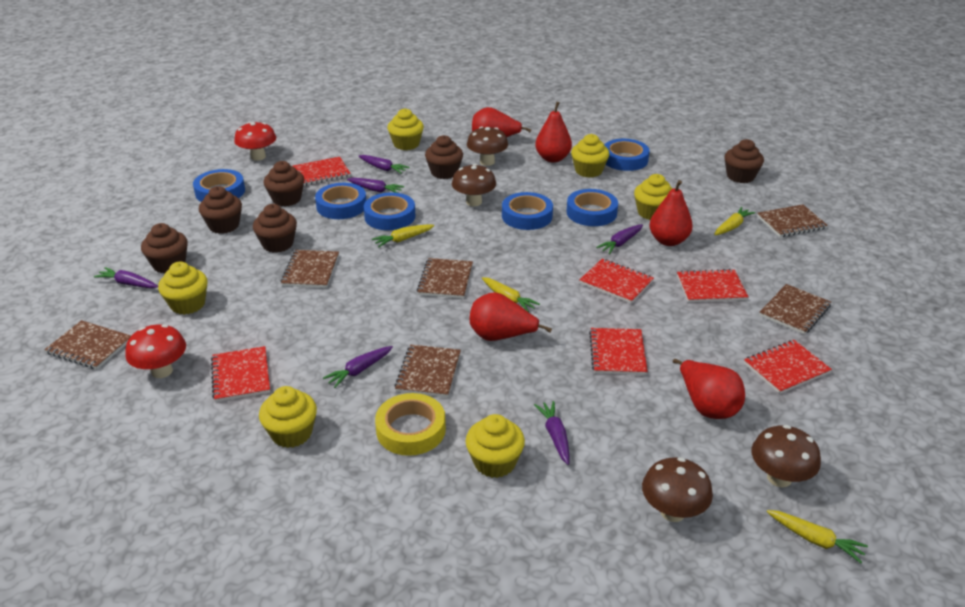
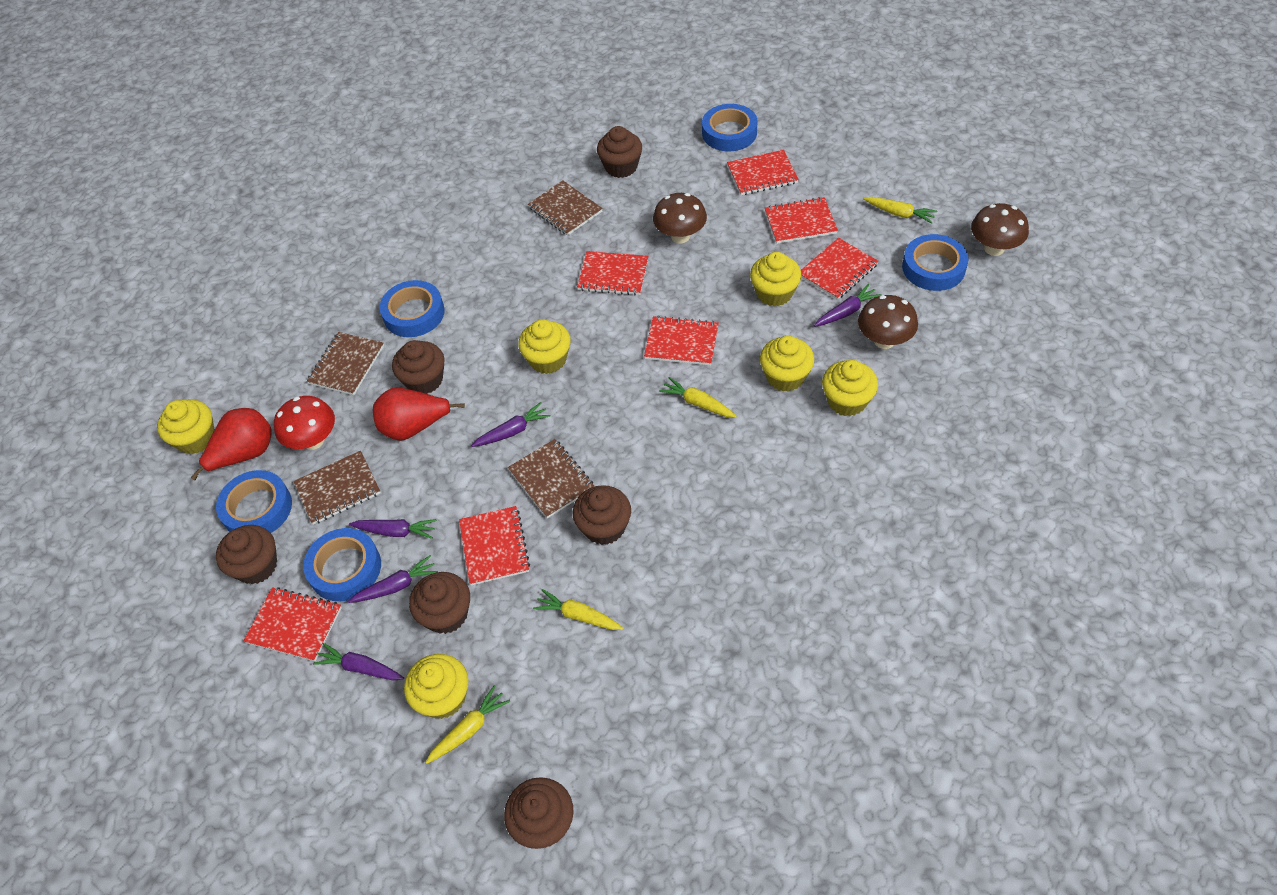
blue tape: [193,169,245,202] [315,183,366,219] [364,192,415,230] [502,192,553,230] [567,189,618,226] [604,139,650,171] = 6 -> [216,470,292,533] [303,528,381,601] [380,280,445,337] [702,104,757,151] [902,234,969,291] = 5
brown mushroom: [452,164,496,206] [467,127,508,166] [642,457,713,522] [751,425,821,488] = 4 -> [653,193,707,243] [858,295,918,349] [971,203,1029,256] = 3
brown notebook: [44,320,131,369] [281,250,339,288] [394,345,461,397] [417,258,473,299] [757,205,828,237] [759,284,831,335] = 6 -> [294,451,381,525] [307,332,384,395] [508,439,595,518] [528,181,603,236] = 4
purple carrot: [94,267,158,288] [323,346,393,388] [347,178,404,193] [359,155,409,174] [534,401,570,465] [596,224,643,254] = 6 -> [313,643,404,681] [348,555,438,603] [349,519,437,539] [471,402,550,447] [814,284,882,327] = 5
red mushroom: [125,324,186,378] [234,122,276,161] = 2 -> [274,396,335,450] = 1
red notebook: [211,346,270,402] [293,157,351,186] [579,259,654,303] [589,328,648,375] [677,269,749,302] [744,340,832,394] = 6 -> [244,587,342,661] [459,506,530,586] [577,251,648,295] [644,316,719,365] [727,150,799,195] [765,197,838,244] [801,238,878,300] = 7
red pear: [470,292,552,341] [472,107,531,137] [535,102,572,162] [650,180,693,246] [673,359,745,419] = 5 -> [191,408,272,480] [373,387,465,441] = 2
yellow tape: [375,393,446,456] = 1 -> none = 0

